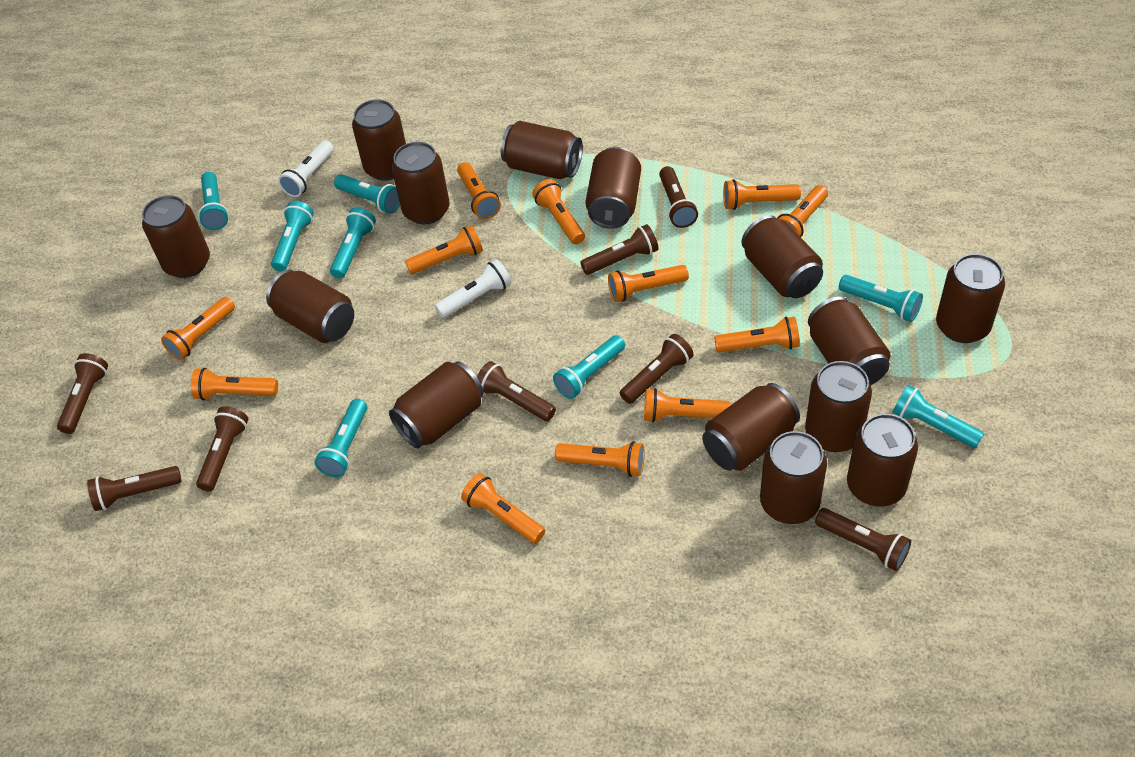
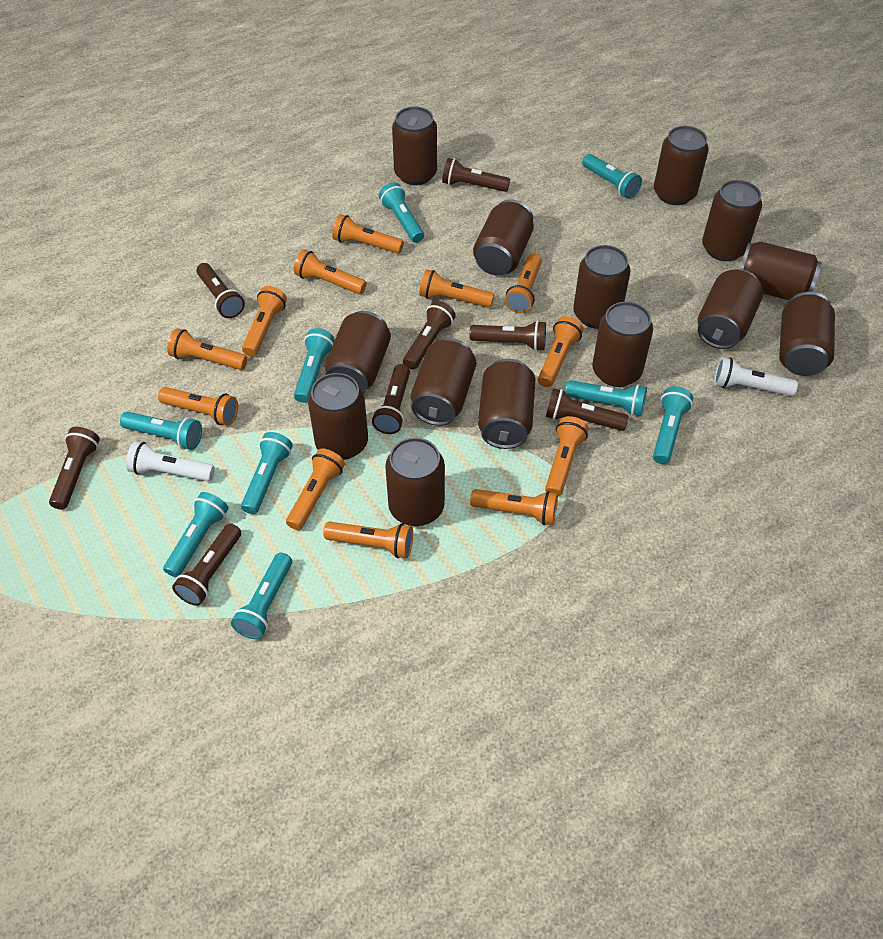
turquoise flashlight: [198,172,229,230] [271,201,314,272] [315,399,367,477] [330,207,376,279] [334,174,400,214] [553,335,625,399] [839,275,923,322] [893,385,984,448] = 8 -> [120,412,202,450] [163,492,228,578] [231,553,292,639] [241,432,293,514] [294,328,335,403] [379,183,424,243] [565,380,647,416] [582,154,642,199] [653,386,693,464] = 9

